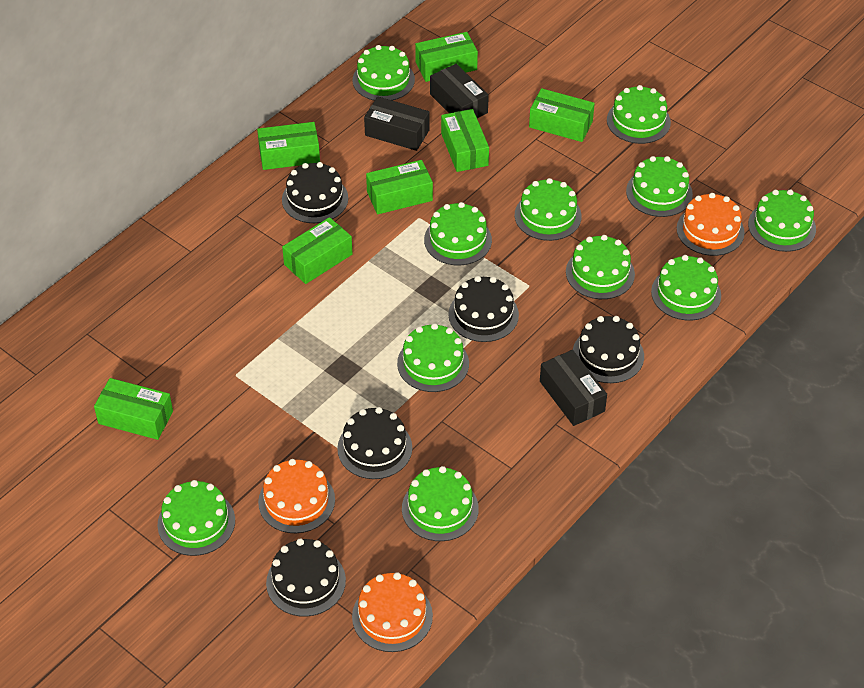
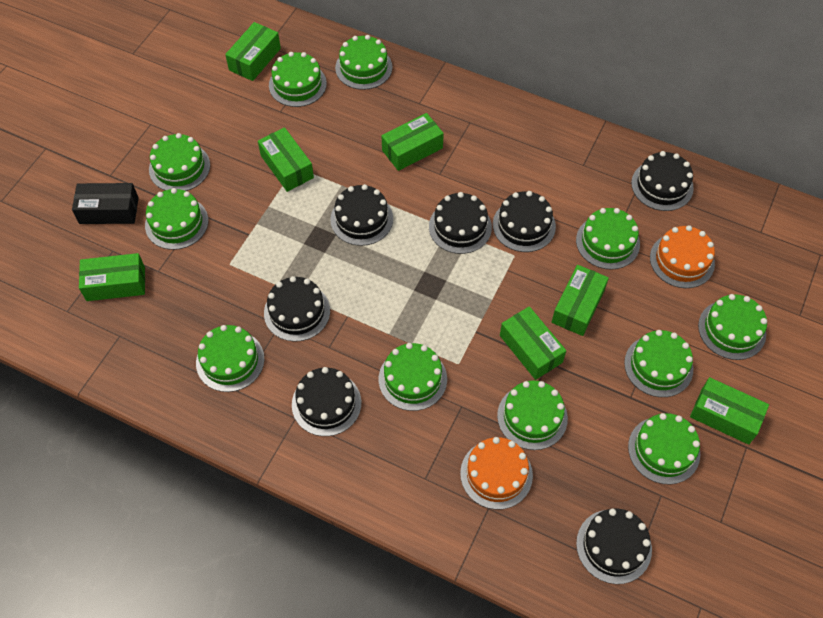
black box: [364,97,430,151] [430,64,489,118] [540,350,607,426] = 3 -> [72,183,139,224] = 1
black cake: [266,538,346,617] [282,162,348,223] [337,407,412,479] [448,276,519,342] [573,316,644,383] = 5 -> [264,276,330,342] [292,367,361,436] [330,184,393,246] [429,192,492,254] [493,191,556,252] [576,508,652,584] [631,151,694,211] = 7
orange cake: [258,459,335,533] [352,572,433,652] [677,193,745,256] = 3 -> [460,437,533,510] [650,225,715,288] = 2

